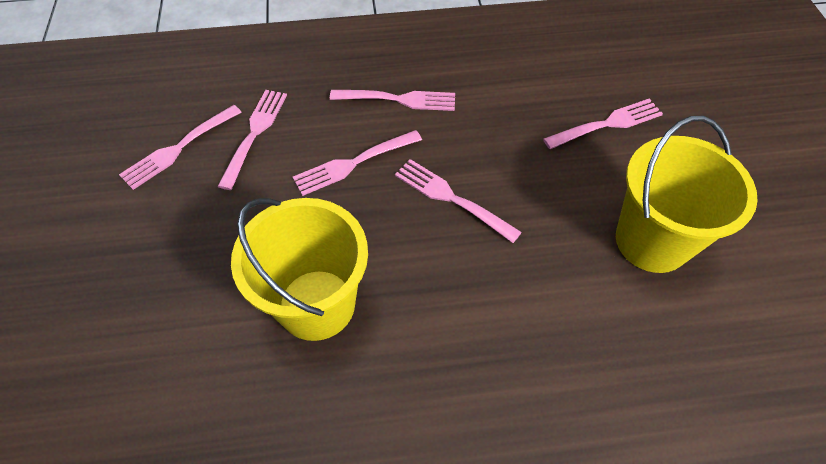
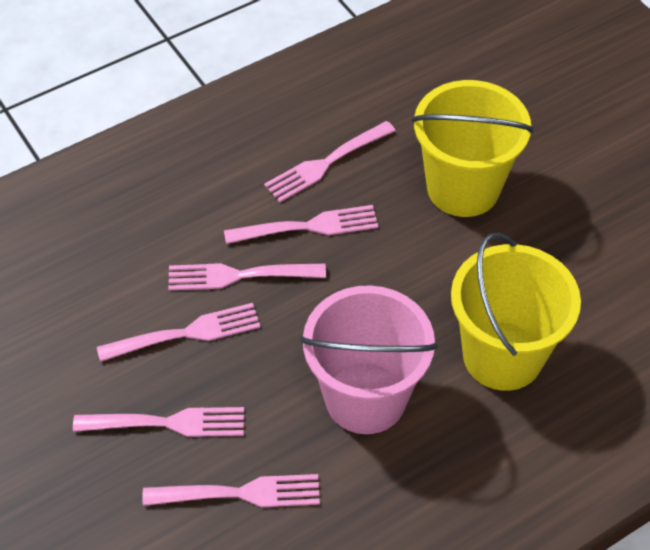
pink bucket: none = 0 -> [300,285,437,434] = 1

